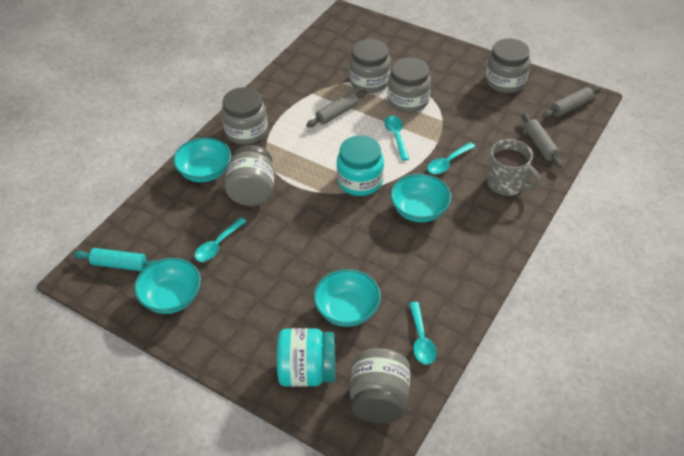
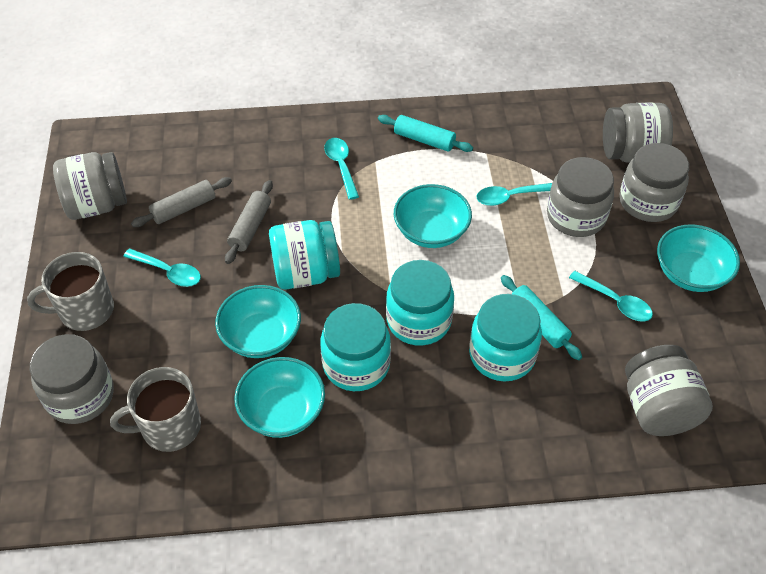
grey mug: [487,139,541,196] = 1 -> [27,252,114,331] [110,367,201,452] = 2
grey rolling pin: [306,90,367,127] [522,113,562,168] [543,86,602,118] = 3 -> [131,177,232,227] [225,180,273,264] = 2
turquoise jar: [277,328,335,387] [337,136,384,196] = 2 -> [269,220,340,290] [320,303,391,391] [386,260,454,346] [469,294,542,381] = 4
turquoise rolling pin: [74,248,157,271] = 1 -> [378,115,473,152] [501,275,582,360] = 2

